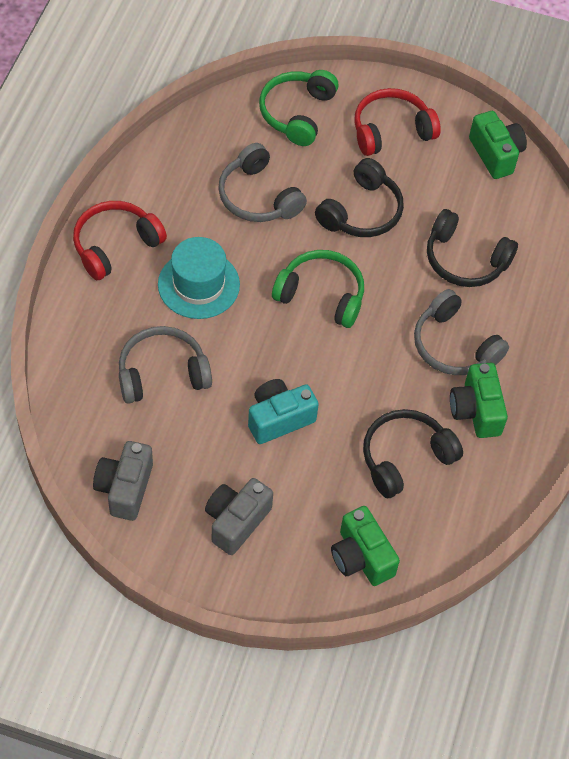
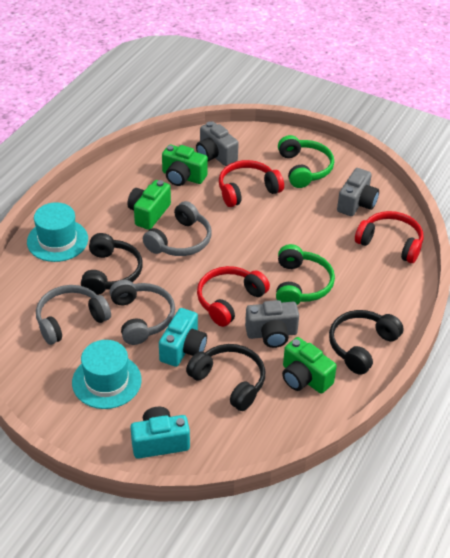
grey camera: [93,441,153,521] [205,478,273,555] = 2 -> [196,121,239,166] [245,300,299,348] [337,168,379,216] = 3
red headphones: [73,201,167,280] [354,88,441,156] = 2 -> [197,266,270,327] [219,160,284,207] [355,211,423,263] = 3
turquoise camera: [248,379,319,444] = 1 -> [130,407,190,459] [159,308,207,367] = 2
turquoise hat: [158,237,240,319] = 1 -> [27,202,88,262] [72,340,142,409] = 2

